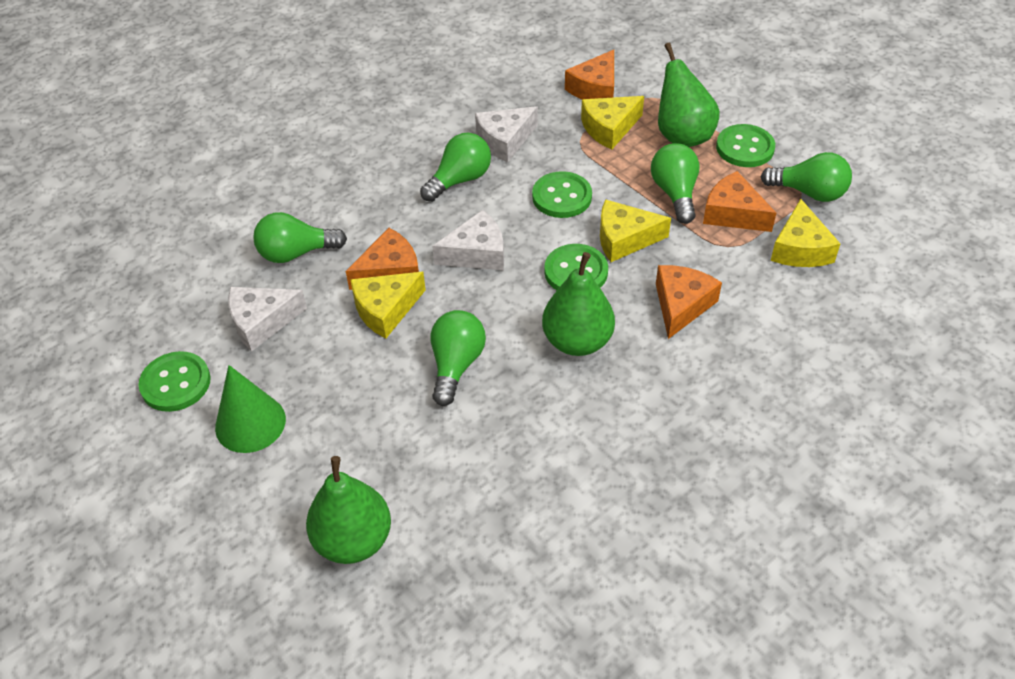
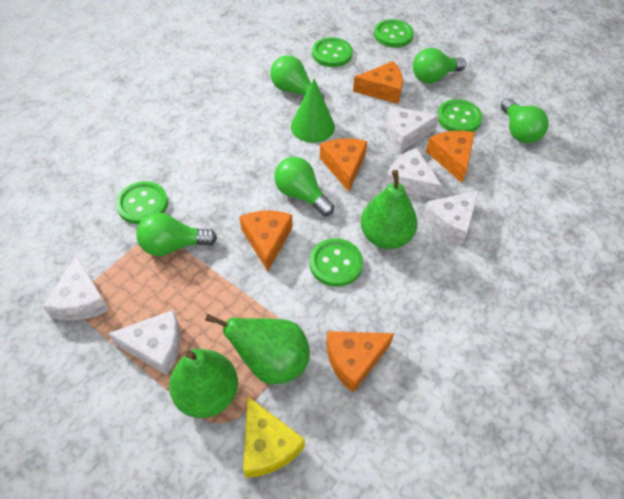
green button: [138,351,211,412] [532,171,592,218] [544,244,608,290] [716,124,775,167] = 4 -> [116,181,168,224] [309,238,363,287] [312,37,353,67] [374,19,414,48] [437,99,482,132] = 5
orange cheese: [346,228,419,290] [565,50,614,100] [656,265,722,339] [703,171,776,232] = 4 -> [240,211,292,271] [320,138,367,192] [326,331,394,393] [353,61,403,104] [426,131,475,183] = 5
white cheese: [228,287,307,351] [432,210,504,270] [475,106,538,162] = 3 -> [42,254,109,321] [108,310,180,375] [385,148,442,199] [386,106,440,152] [423,190,479,245] = 5
yellow cheese: [350,272,426,339] [581,96,644,150] [600,199,671,262] [770,199,840,267] = 4 -> [243,397,305,478] = 1

